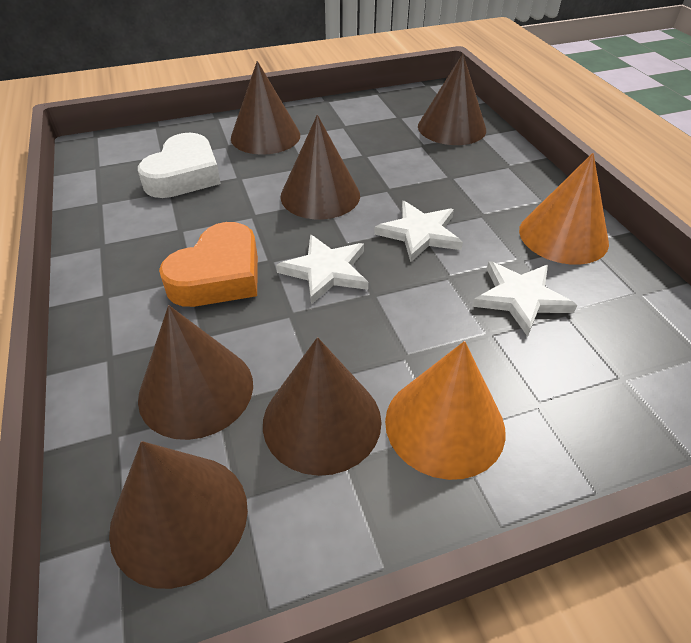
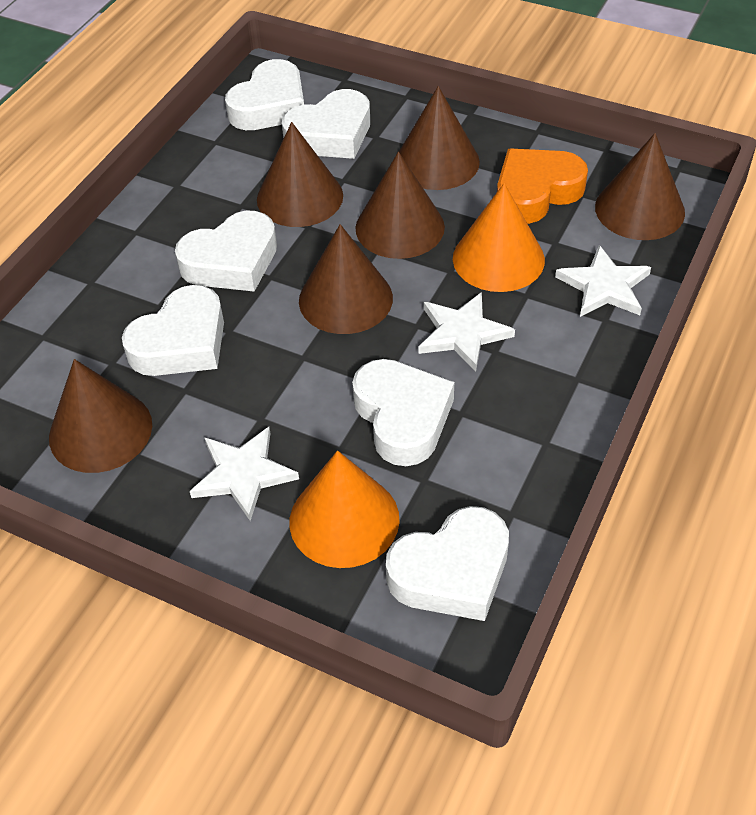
white heart: [138,133,221,198] = 1 -> [122,285,224,376] [175,211,277,292] [225,59,304,130] [282,89,370,159] [352,359,454,466] [386,506,509,621] = 6

